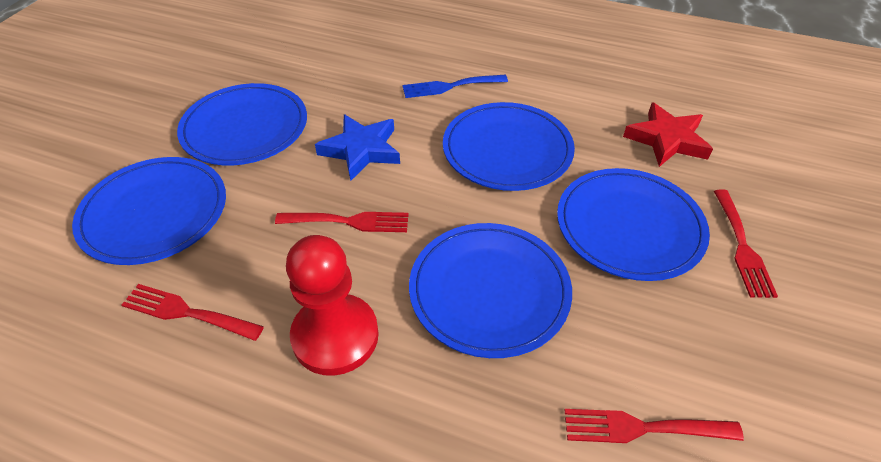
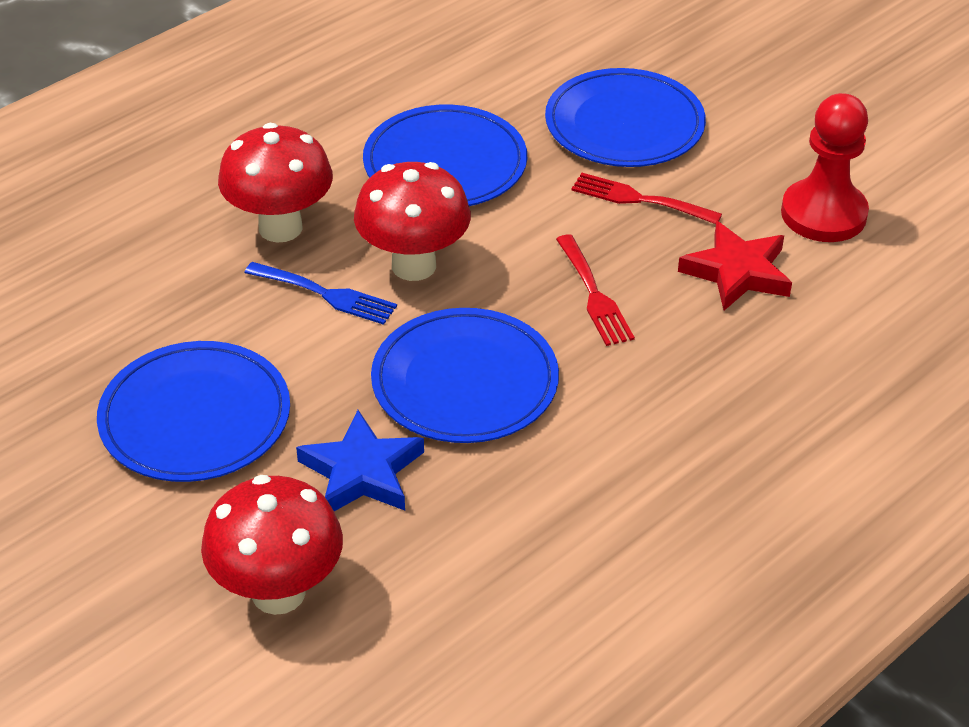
blue plate: [72,157,226,265] [177,83,307,165] [409,223,572,358] [443,102,575,191] [557,168,710,281] = 5 -> [97,341,290,482] [363,105,527,206] [371,308,559,443] [545,68,706,167] = 4
red fork: [122,284,264,341] [275,212,409,232] [565,409,744,443] [714,189,778,298] = 4 -> [556,234,635,346] [572,173,722,224] = 2
red mushroom: none = 0 -> [201,475,343,615] [218,123,333,243] [354,162,471,281] = 3

